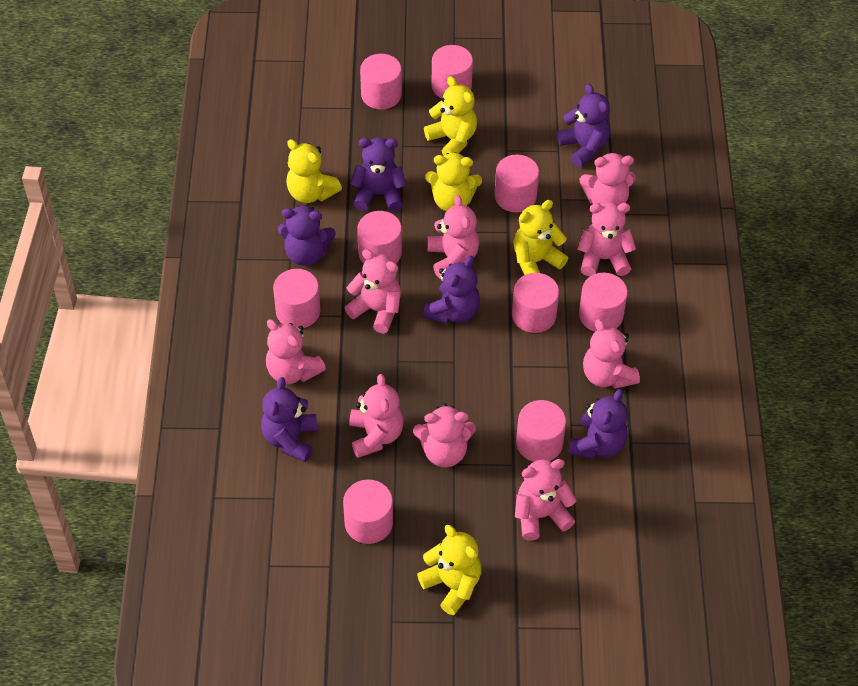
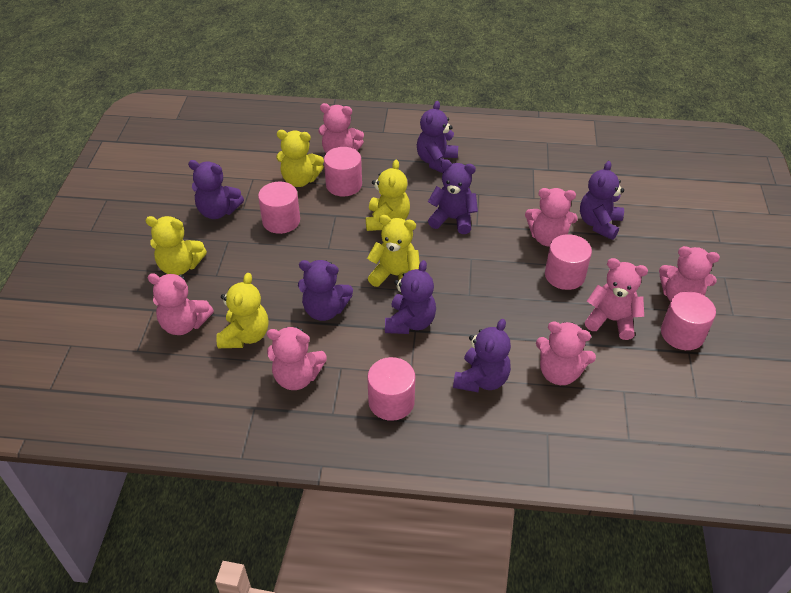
pink cylinder: [273,269,320,328] [343,480,393,544] [357,211,402,264] [360,54,402,110] [431,45,473,98] [494,155,539,212] [512,273,559,333] [516,400,566,462] [579,273,628,332] = 9 -> [258,182,300,234] [324,147,362,196] [367,357,415,421] [545,234,592,290] [661,291,716,350] = 5
pink teddy bear: [266,319,326,384] [345,249,401,333] [349,374,403,458] [413,403,476,467] [428,195,479,279] [515,459,577,541] [578,202,636,276] [580,152,636,205] [583,319,640,389] = 9 -> [147,273,214,335] [267,326,327,390] [318,103,364,153] [525,188,578,247] [536,321,596,385] [585,258,648,340] [659,246,720,302] = 7
purple teddy bear: [261,377,317,462] [278,205,336,266] [350,138,407,212] [423,256,480,324] [557,84,610,167] [568,389,628,459] = 6 -> [188,160,244,219] [298,260,353,321] [385,260,436,334] [417,101,458,173] [428,159,478,234] [453,319,511,392] [580,161,624,240] = 7

